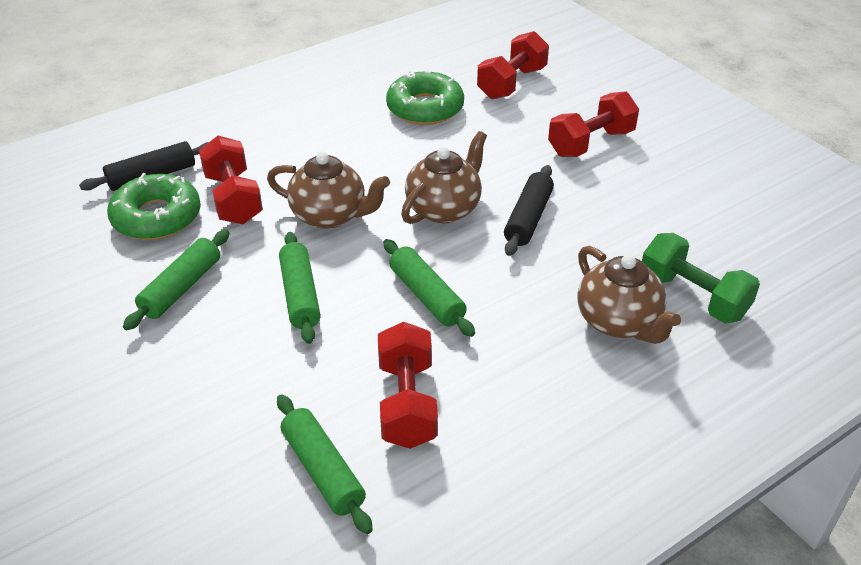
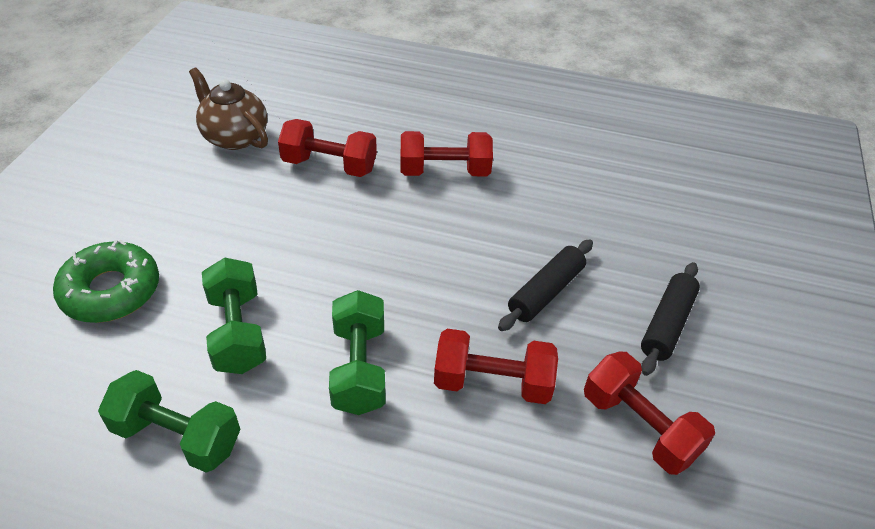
brown teapot: [267,152,390,229] [401,131,487,224] [577,246,681,344] = 3 -> [189,68,268,150] = 1
green donut: [107,173,201,240] [386,71,464,125] = 2 -> [53,240,159,323] = 1
green dumbbell: [642,233,760,323] = 1 -> [98,370,240,473] [202,258,266,374] [329,290,386,415] = 3
green rolling pin: [123,230,229,330] [277,394,373,534] [279,232,321,344] [383,239,475,337] = 4 -> none = 0

